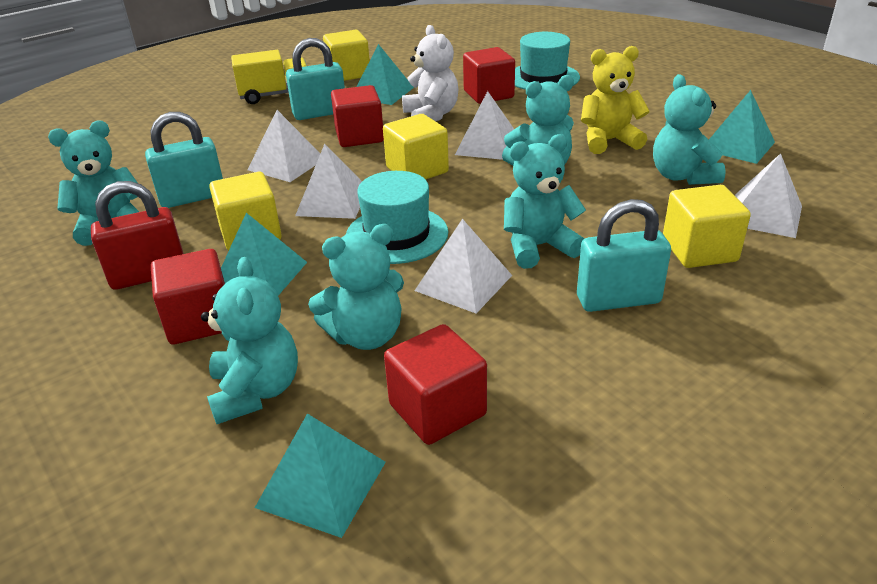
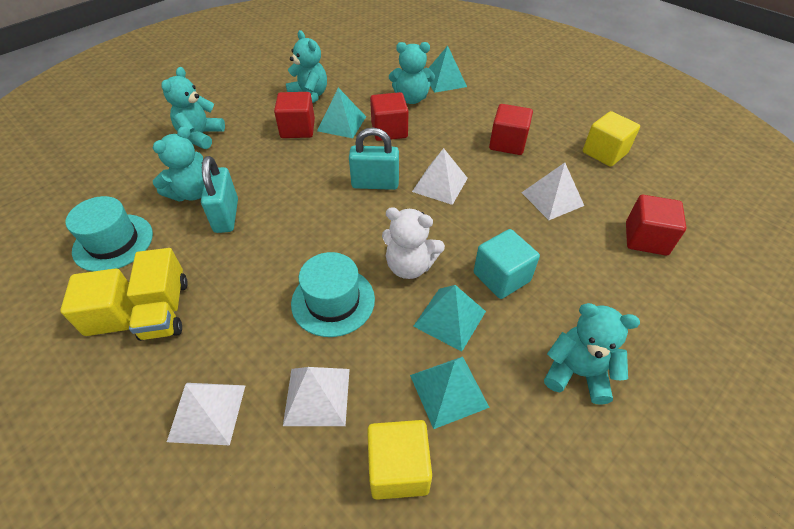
red padlock: [91,181,184,290] = 1 -> none = 0
turquoise cube: none = 0 -> [474,229,540,299] = 1
turquoise padlock: [145,112,223,208] [286,38,345,120] [577,199,671,312] = 3 -> [201,156,238,233] [349,128,399,190] = 2
turquoise teddy bear: [48,121,139,246] [201,257,298,424] [308,224,404,350] [502,75,574,165] [504,134,586,269] [653,74,726,185] = 6 -> [153,126,204,201] [161,67,225,149] [286,30,327,103] [389,42,435,104] [544,303,640,405] = 5
white pyramid: [247,110,320,182] [295,143,362,219] [414,219,512,313] [455,91,514,160] [735,153,802,238] = 5 -> [167,383,246,445] [283,367,350,426] [412,148,468,205] [521,163,584,220] = 4
yellow cube: [209,172,282,251] [323,30,370,81] [383,114,449,179] [663,185,751,268] = 4 -> [60,269,134,336] [367,420,432,500] [583,111,640,167] = 3
yellow teddy bear: [581,46,650,154] = 1 -> none = 0

